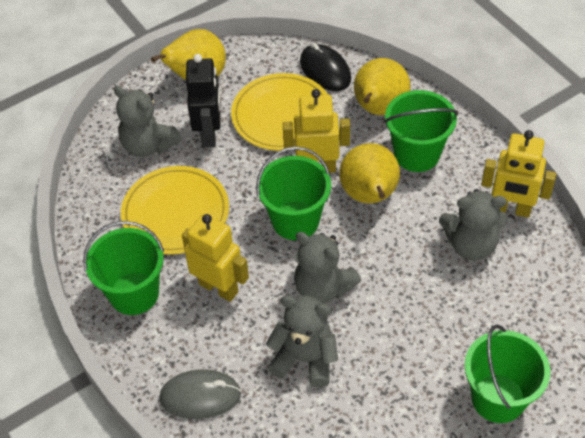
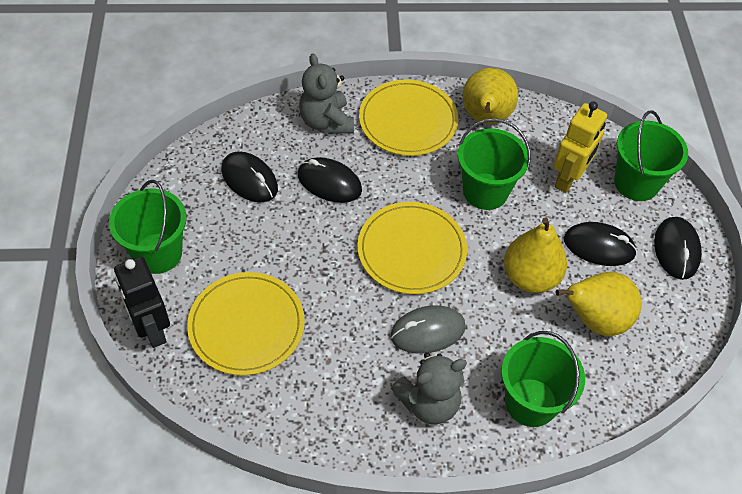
black mouse: [300,43,351,91] = 1 -> [222,151,278,203] [298,157,362,203] [564,222,637,266] [654,217,702,280] = 4
grey teddy bear: [114,86,182,157] [266,295,338,387] [294,232,361,303] [439,189,508,260] = 4 -> [299,53,354,134] [391,352,467,424] = 2
yellow plate: [121,166,229,255] [231,73,327,151] = 2 -> [187,272,305,376] [357,202,467,294] [359,79,458,156] = 3
yellow robot: [182,214,249,302] [283,89,350,173] [481,130,556,218] = 3 -> [553,101,607,193] = 1

